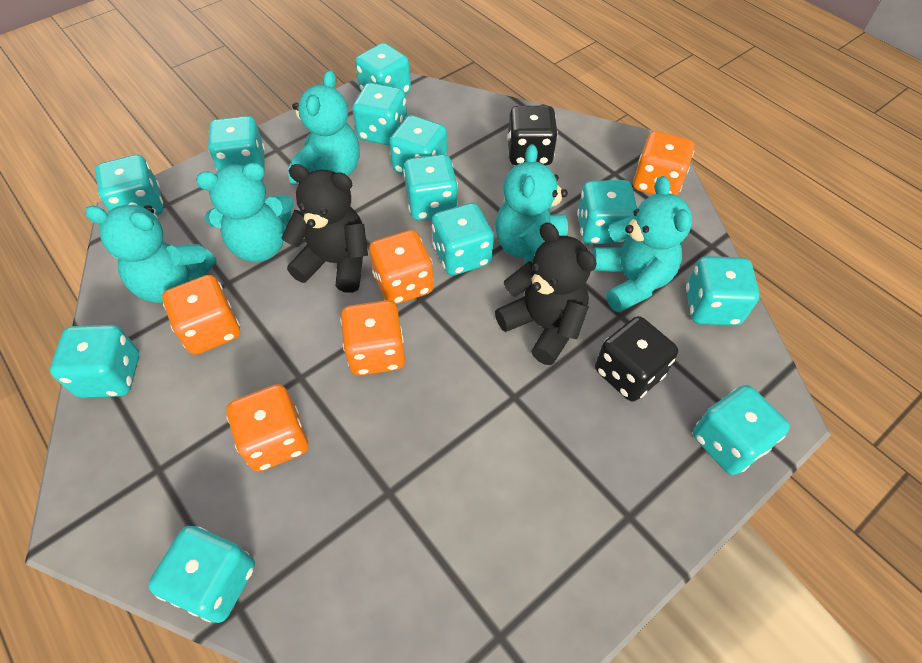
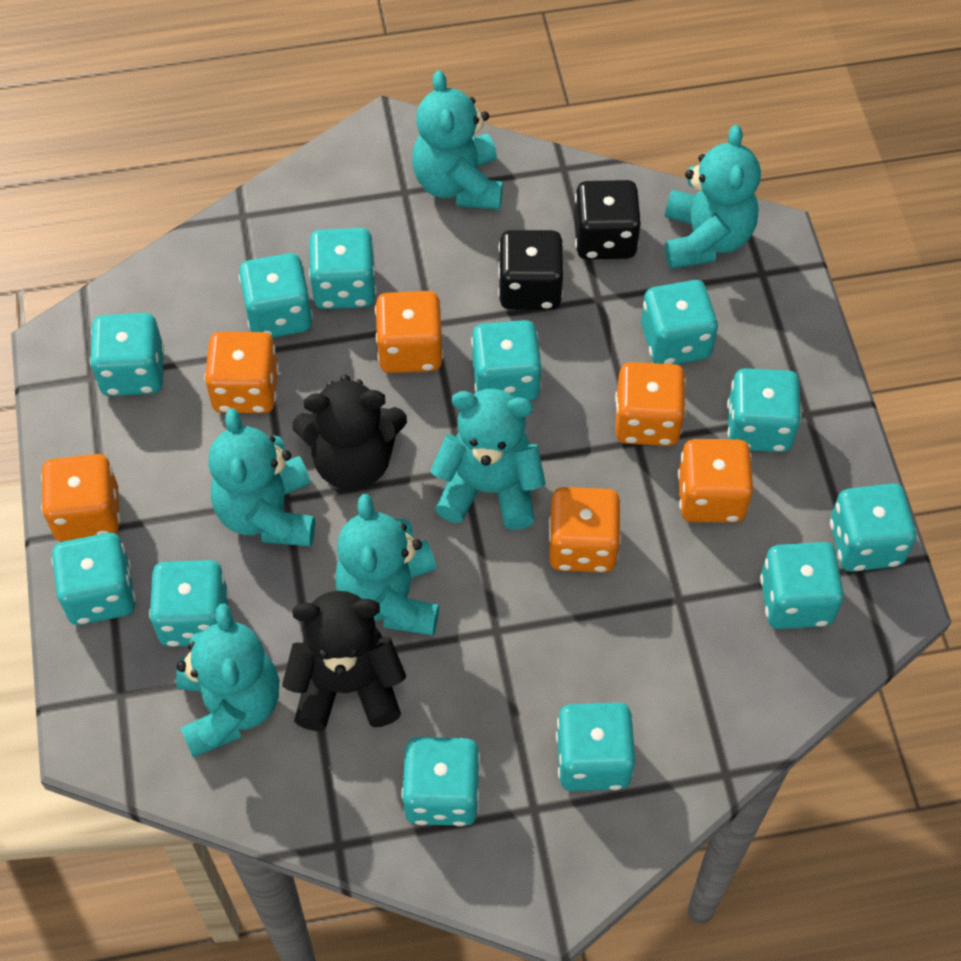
orange dice: [162,275,240,355] [226,384,308,472] [340,300,405,376] [369,230,434,304] [633,131,694,196] = 5 -> [41,454,120,542] [204,332,279,413] [375,291,444,373] [549,487,621,573] [615,362,686,446] [678,439,753,522] = 6
turquoise teddy bear: [85,205,216,303] [196,163,294,262] [289,70,360,185] [496,144,568,265] [593,176,692,313] = 5 -> [176,603,279,757] [208,408,315,547] [335,494,439,636] [412,70,503,210] [430,389,546,530] [665,125,761,269] = 6

